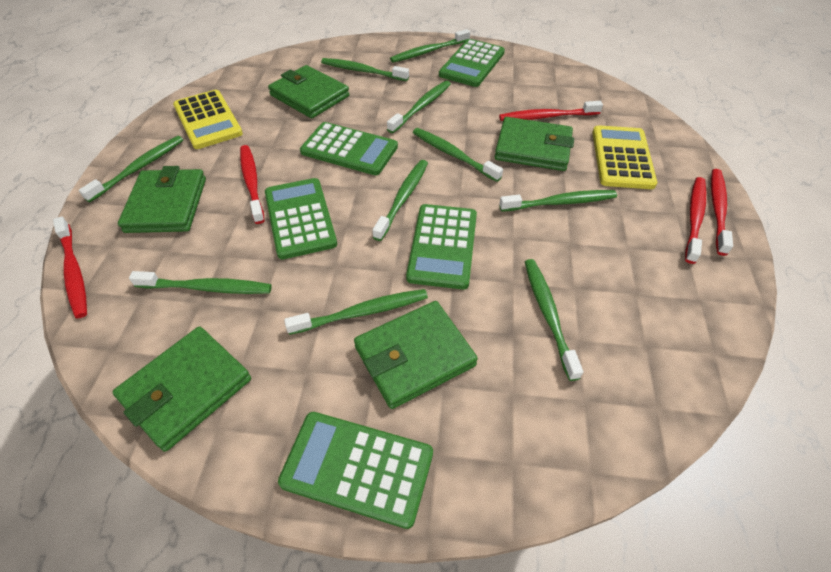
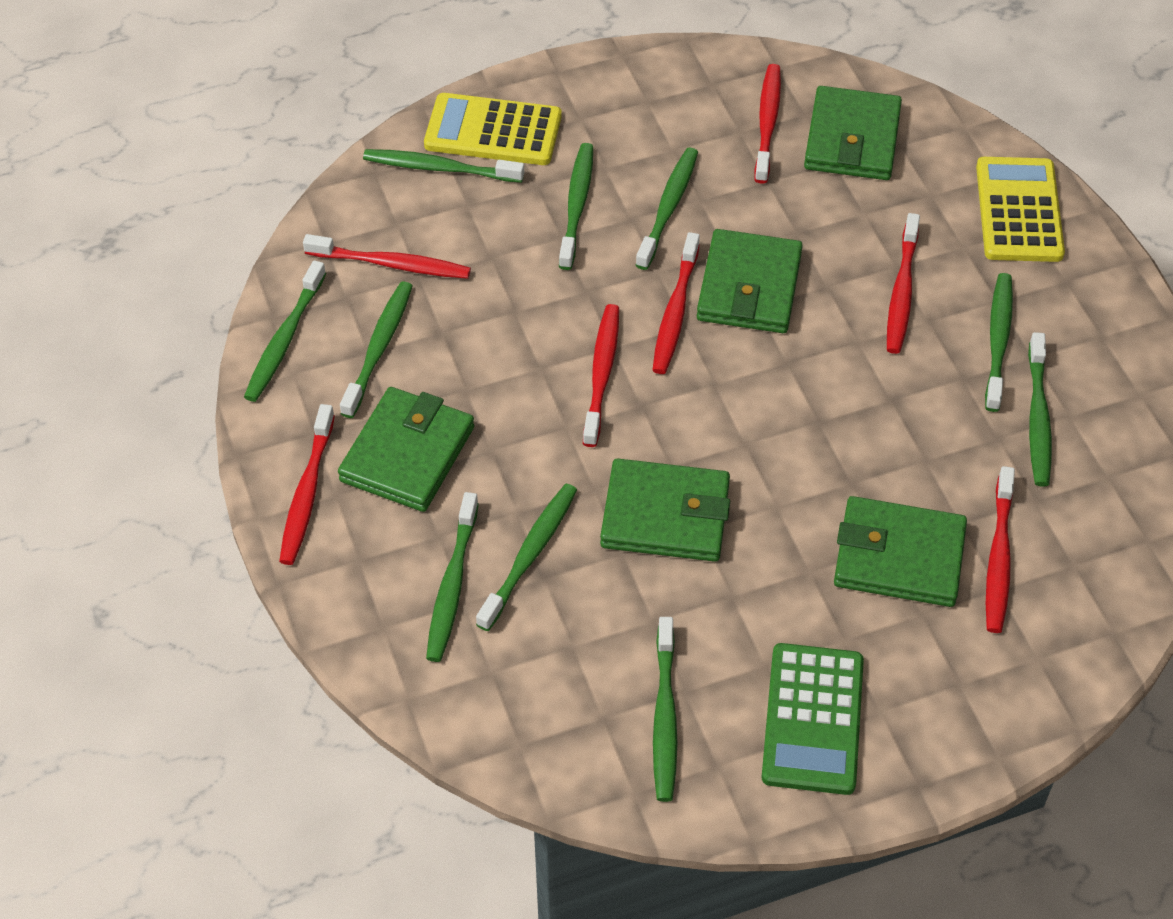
green calculator: [265,178,337,260] [278,412,433,529] [300,122,398,175] [406,204,477,290] [439,39,505,87] = 5 -> [762,643,864,795] = 1
red toothbrush: [53,216,87,319] [240,145,265,224] [499,101,603,121] [685,177,706,264] [711,169,733,256] = 5 -> [279,404,335,565] [303,234,471,279] [583,304,619,447] [652,232,700,374] [755,64,781,184] [887,213,920,354] [986,466,1015,633] = 7

